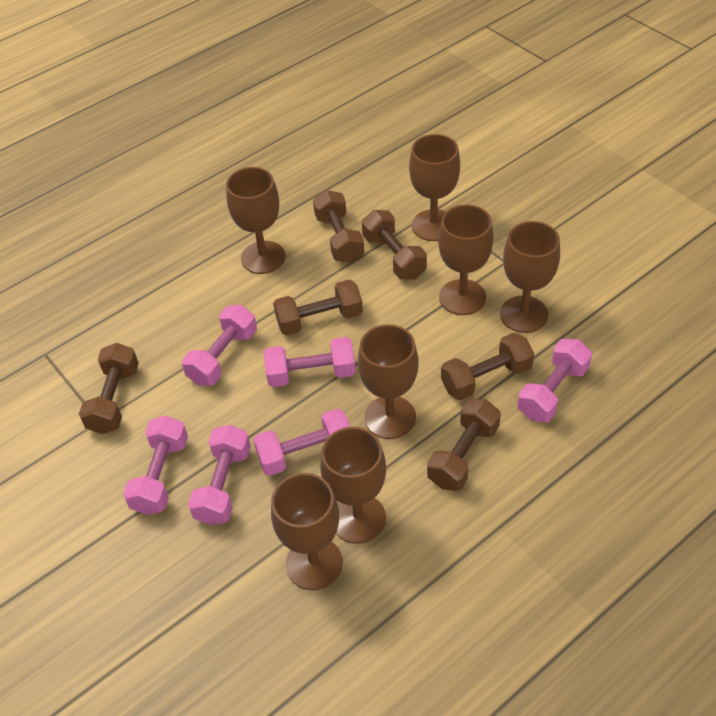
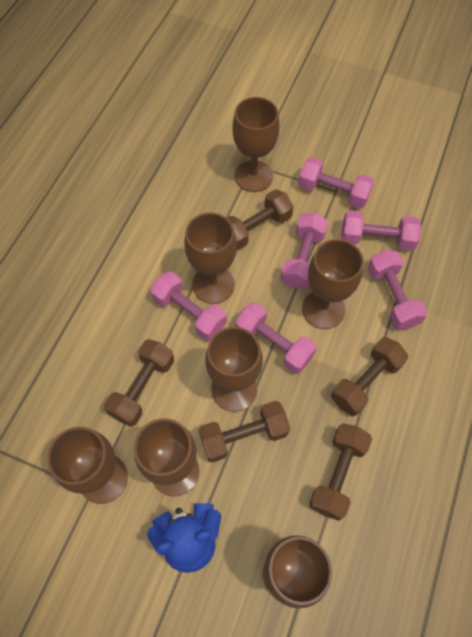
blue teddy bear: none = 0 -> [147,503,221,573] = 1
brown dumbbell: [79,343,139,434] [273,280,363,335] [313,190,364,263] [362,210,427,279] [427,398,501,491] [441,333,534,400] = 6 -> [104,339,174,427] [199,401,290,463] [227,189,293,250] [309,423,372,521] [331,337,408,416] = 5

